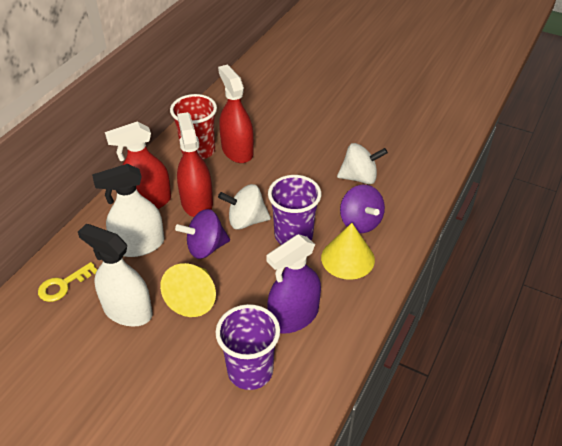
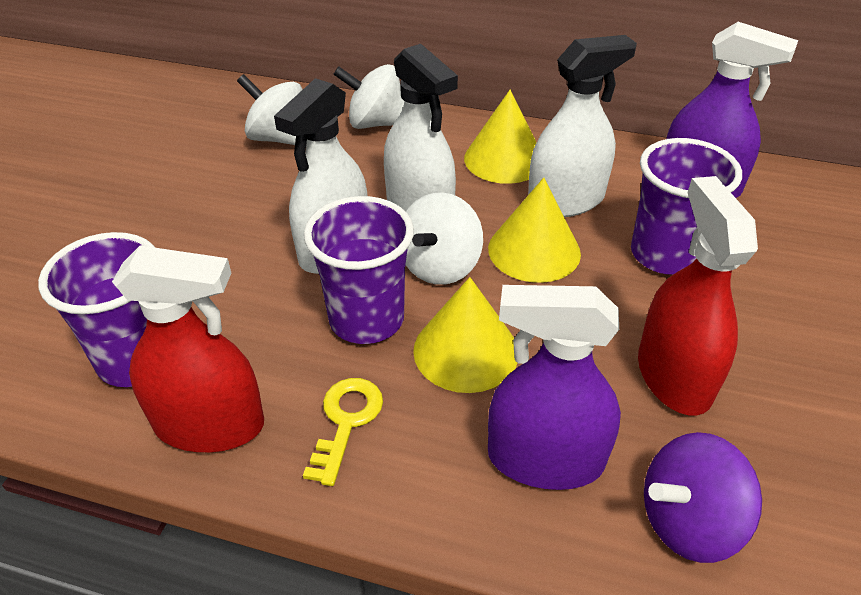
purple cup: [215,304,280,390] [268,175,321,245] = 2 -> [38,232,155,387] [304,196,414,344] [631,138,742,275] = 3
purple spinning top: [175,209,230,259] [340,185,385,233] = 2 -> [644,432,762,563] = 1
purple spray bottle: [266,234,321,334] = 1 -> [488,285,621,490] [666,22,798,198] = 2
red cup: [170,94,217,159] = 1 -> none = 0
red spray bottle: [105,121,171,209] [177,112,213,217] [218,65,254,163] = 3 -> [112,245,264,452] [638,176,758,416] = 2
white spinning top: [218,184,271,229] [337,143,388,184] = 2 -> [237,74,302,145] [333,64,405,129] [405,192,483,285] = 3
white spray bottle: [78,224,153,327] [92,164,164,257] = 2 -> [274,78,367,274] [384,44,458,211] [528,35,637,217] = 3
yellow cone: [160,263,216,317] [321,223,375,280] = 2 -> [413,277,517,393] [464,90,537,184] [488,178,581,283] = 3

